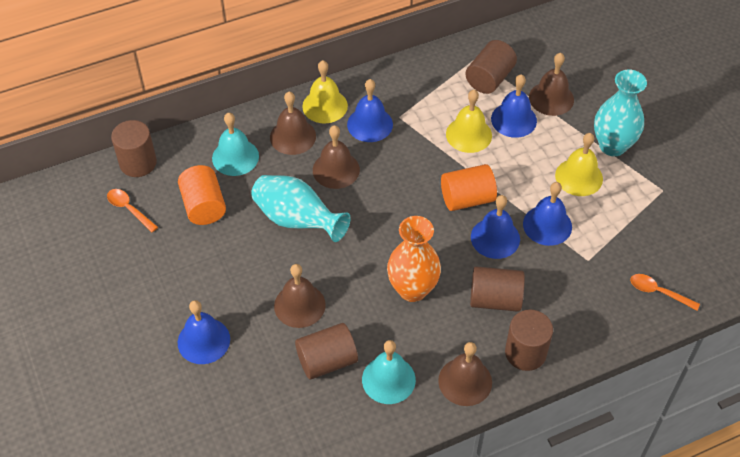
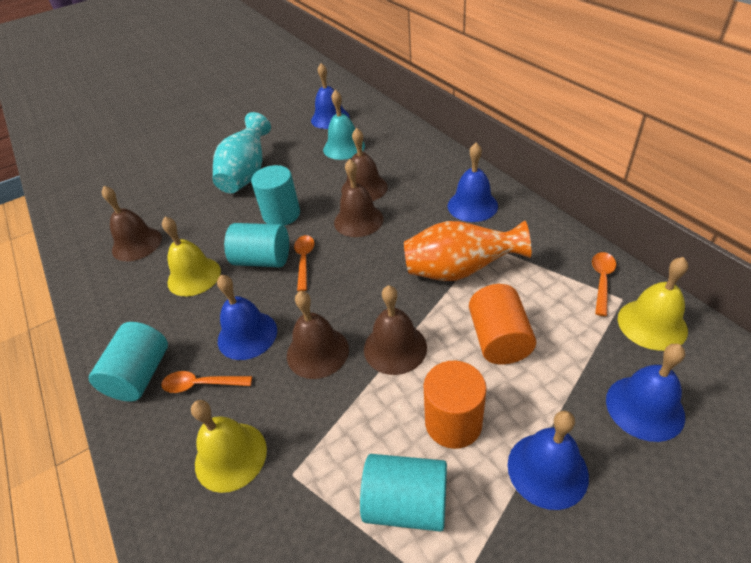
brown cylinder: [111,120,157,177] [295,323,358,380] [465,40,517,94] [470,266,525,312] [505,310,553,371] = 5 -> none = 0
orange spoon: [107,189,158,232] [630,274,700,310] = 2 -> [161,371,252,393] [294,235,315,291] [592,252,616,316] = 3
turquoise bell: [212,113,259,176] [362,340,416,404] = 2 -> [323,90,365,160] = 1
turquoise cylinder: none = 0 -> [89,322,168,401] [224,223,289,267] [251,165,300,226] [360,454,447,532] = 4
turquoise vase: [251,175,351,242] [594,70,647,156] = 2 -> [213,112,271,193] = 1

